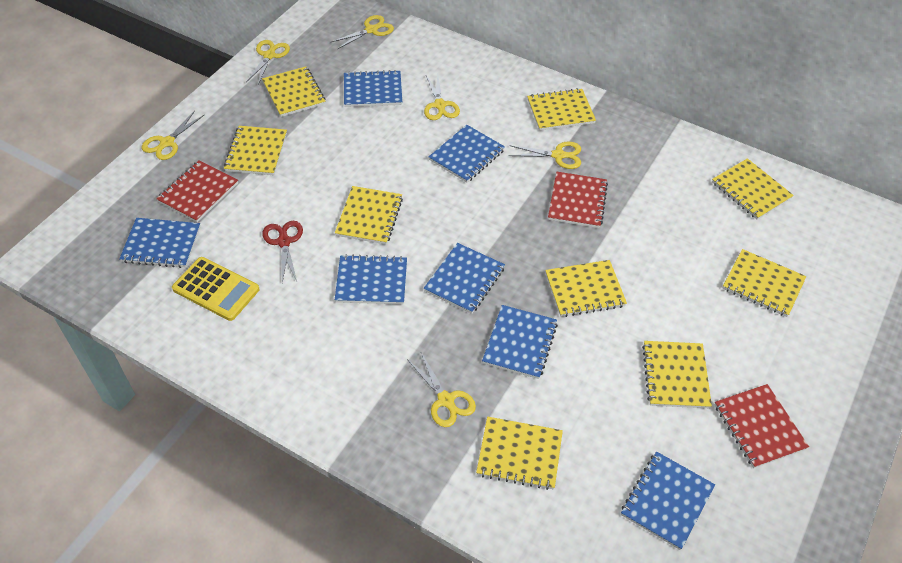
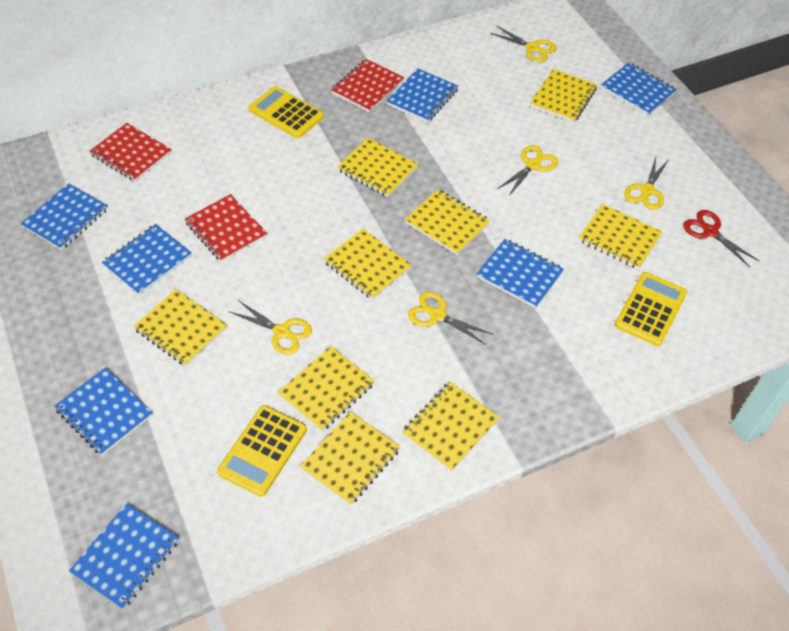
yellow calculator: [172,257,259,321] = 1 -> [217,405,307,497] [249,86,324,138] [615,272,687,346] = 3
yellow scissors: [142,111,205,160] [246,40,290,84] [331,15,394,49] [407,353,476,427] [424,74,460,120] [509,142,581,169] = 6 -> [230,300,312,355] [408,292,492,345] [490,26,556,62] [497,145,558,197] [624,157,670,210] = 5

